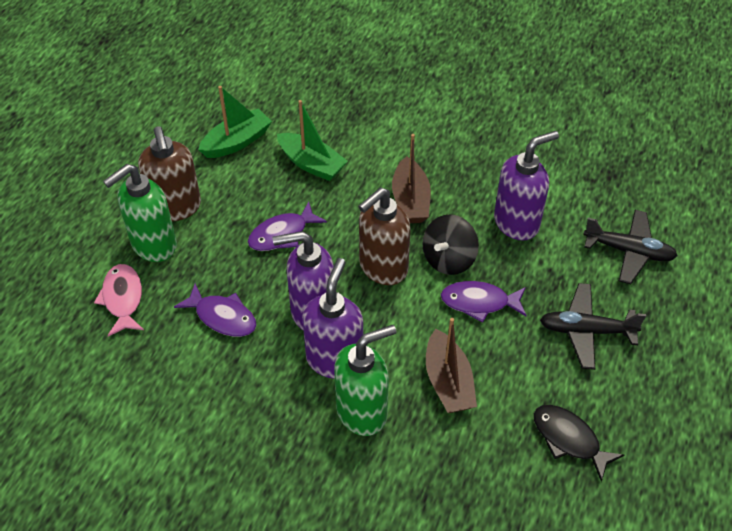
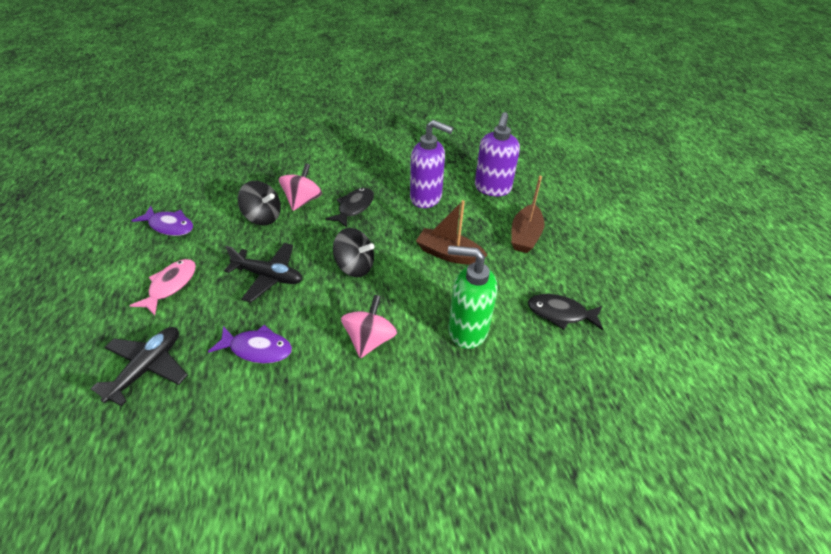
black fish: [534,405,624,482] = 1 -> [326,188,374,228] [528,294,603,330] = 2
black spinning top: [422,215,479,275] = 1 -> [238,181,281,225] [333,228,374,277] = 2
brown soap dispenser: [138,126,201,221] [358,187,411,285] = 2 -> none = 0
green boat: [198,86,272,158] [277,100,348,181] = 2 -> none = 0
green soap dispenser: [103,164,177,262] [334,325,396,436] = 2 -> [448,245,498,349] = 1
pink spinning top: none = 0 -> [279,163,322,211] [341,295,397,358] = 2
purple fish: [174,283,256,337] [248,202,327,251] [441,281,527,322] = 3 -> [131,206,193,236] [208,325,292,363] = 2
purple soap dispenser: [273,231,334,330] [302,258,363,379] [494,131,559,241] = 3 -> [410,120,453,208] [475,112,520,196] = 2

